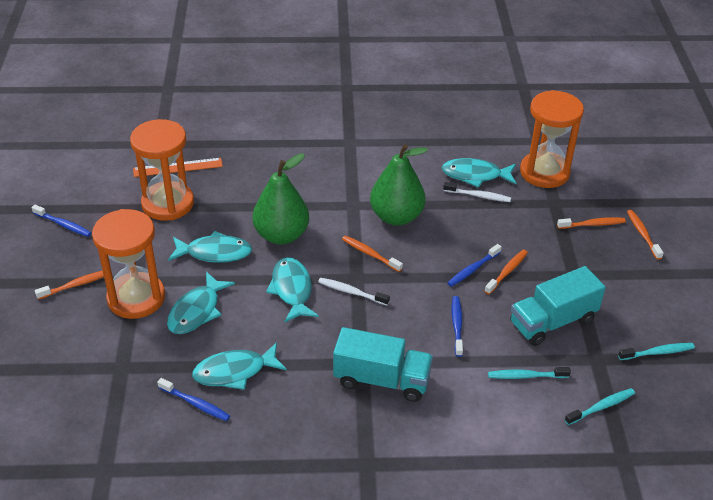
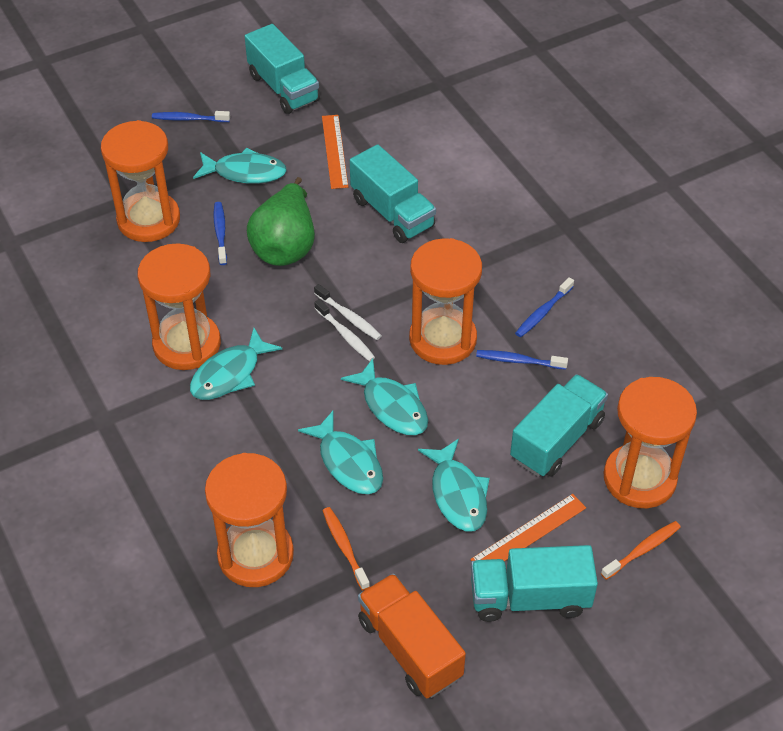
green pear: [252,153,309,244] [370,144,428,225] = 2 -> [247,177,315,266] = 1
orange hourglass: [92,209,165,319] [130,119,194,221] [520,90,584,188] = 3 -> [101,120,180,242] [138,243,221,370] [205,453,294,587] [409,238,482,365] [604,377,697,508] = 5
orange ruler: [133,158,223,177] = 1 -> [322,115,348,189] [470,494,586,561] = 2
orange toothbrush: [35,271,104,300] [342,235,403,272] [484,250,528,295] [557,217,626,229] [627,210,664,260] = 5 -> [322,507,370,590] [601,521,681,580] = 2
orange truck: none = 0 -> [358,573,466,698] = 1
turquoise toothbrush: [488,367,571,379] [565,388,635,425] [618,343,695,360] = 3 -> none = 0
turquoise truck: [333,327,433,402] [510,266,606,346] = 2 -> [245,24,320,114] [350,144,436,243] [471,545,598,622] [510,374,608,477] = 4

